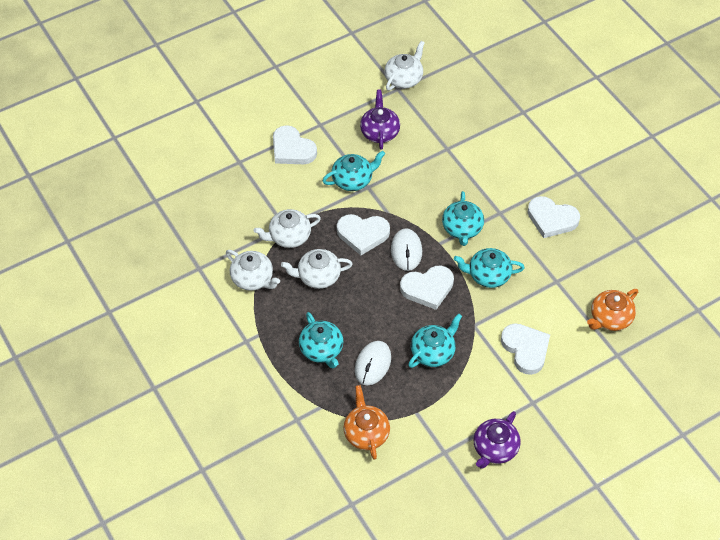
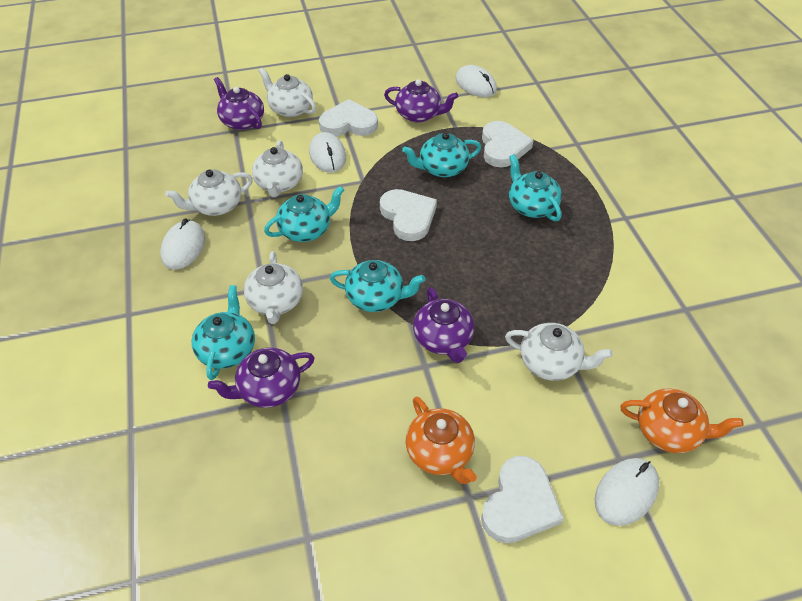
purple teapot: [360,90,400,150] [473,411,521,469] = 2 -> [208,347,314,408] [214,77,264,130] [384,79,458,123] [413,287,475,363] = 4
white heart: [273,125,317,164] [337,214,390,255] [400,266,454,310] [501,323,550,375] [528,196,580,238] = 5 -> [319,99,378,136] [380,189,437,241] [481,456,564,543] [482,121,533,167] = 4
white mouse: [355,341,391,386] [391,228,422,271] = 2 -> [160,219,205,270] [309,132,346,173] [456,65,497,97] [594,458,659,526] = 4
white teapot: [226,250,280,291] [254,209,321,248] [281,249,353,289] [385,41,425,91] = 4 -> [166,169,253,216] [244,251,303,324] [252,140,303,197] [259,68,316,117] [505,323,613,381] = 5

